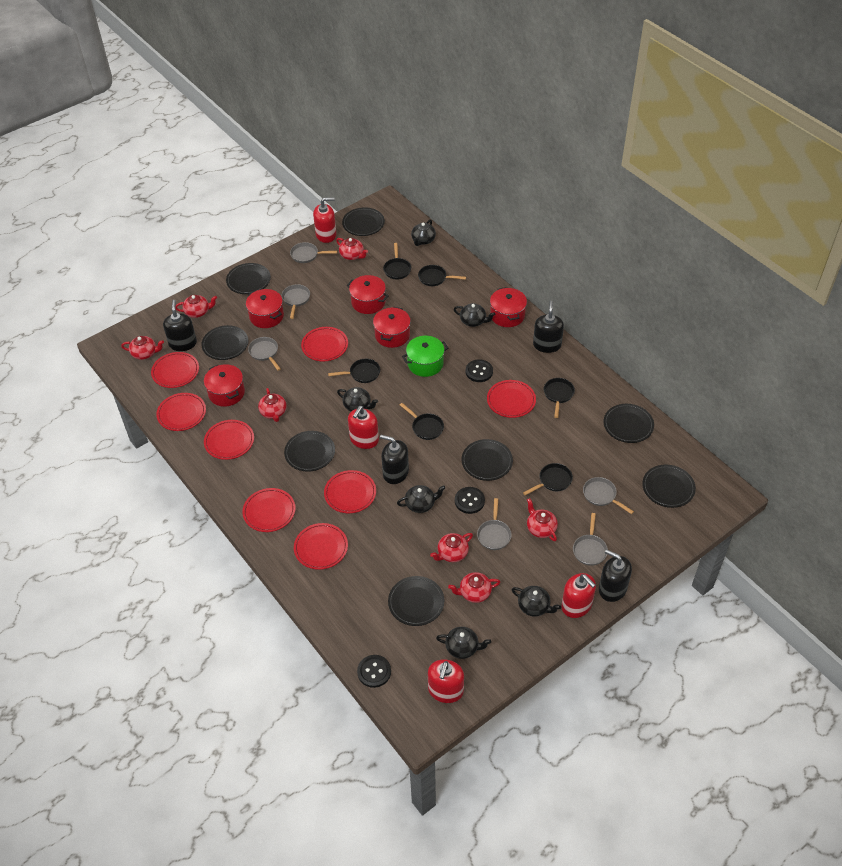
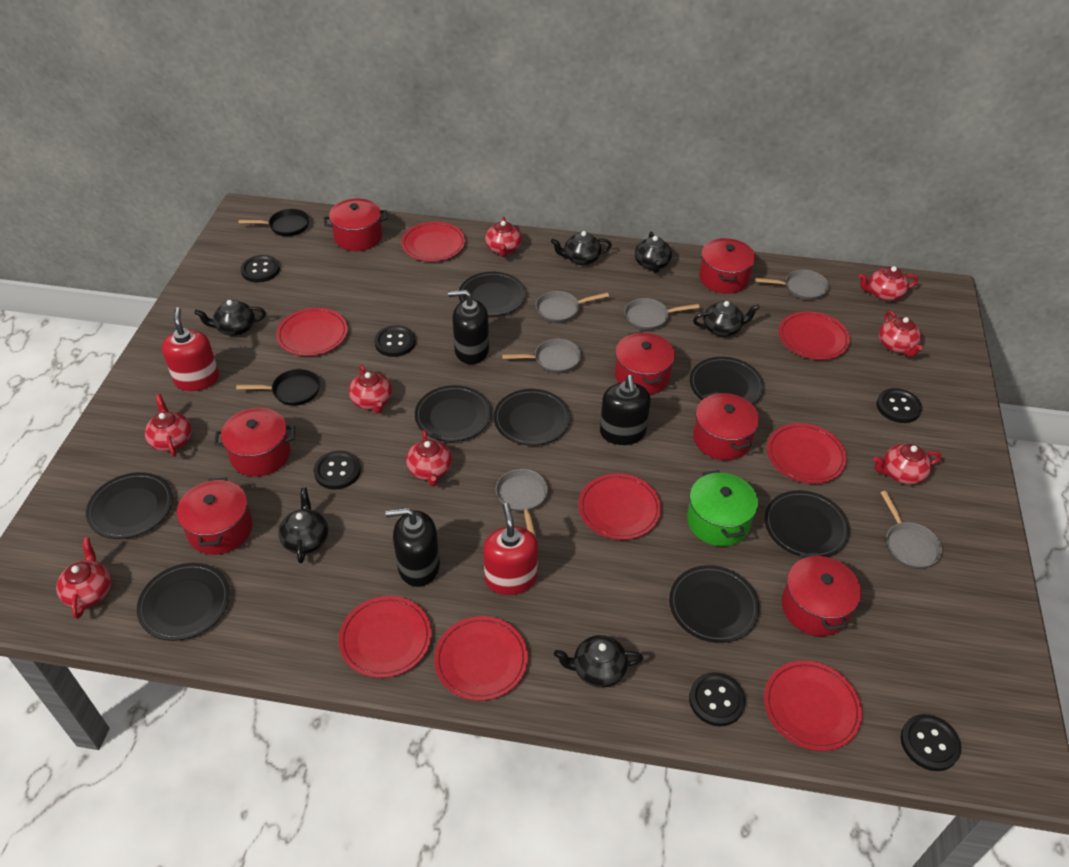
black button: [357,655,391,688] [455,487,485,514] [466,359,493,382] = 3 -> [241,255,280,283] [314,450,361,490] [374,325,416,357] [689,672,745,726] [876,388,922,423] [901,714,961,771] = 6
black pan: [328,359,380,383] [383,243,411,279] [400,403,444,440] [418,265,466,286] [523,463,573,495] [544,378,575,418] = 6 -> [236,369,320,406] [239,209,309,236] = 2
black soap dispenser: [163,300,197,351] [380,435,409,484] [533,301,564,353] [599,549,632,602] = 4 -> [385,508,440,587] [448,290,489,364] [600,375,651,445] = 3
red pot: [204,364,245,407] [246,289,284,328] [347,275,389,314] [373,307,411,348] [490,287,527,327] = 5 -> [177,478,252,555] [214,408,295,476] [323,198,388,251] [615,332,675,395] [693,392,759,460] [699,238,755,294] [782,552,861,636] = 7
red soap dispenser: [313,197,336,243] [348,406,379,449] [428,659,464,703] [561,573,596,618] = 4 -> [162,307,219,391] [483,503,538,595] = 2
red teapot: [121,336,164,360] [175,295,217,318] [258,388,287,422] [336,238,368,260] [430,533,473,562] [448,572,500,603] [527,498,558,541] = 7 -> [56,538,111,619] [145,394,192,457] [349,365,392,413] [406,430,452,486] [485,217,522,257] [859,266,918,301] [873,444,941,485] [879,311,923,357] = 8

